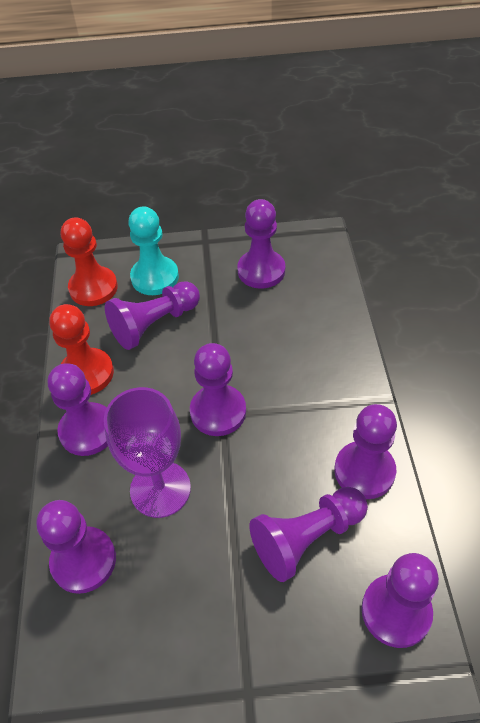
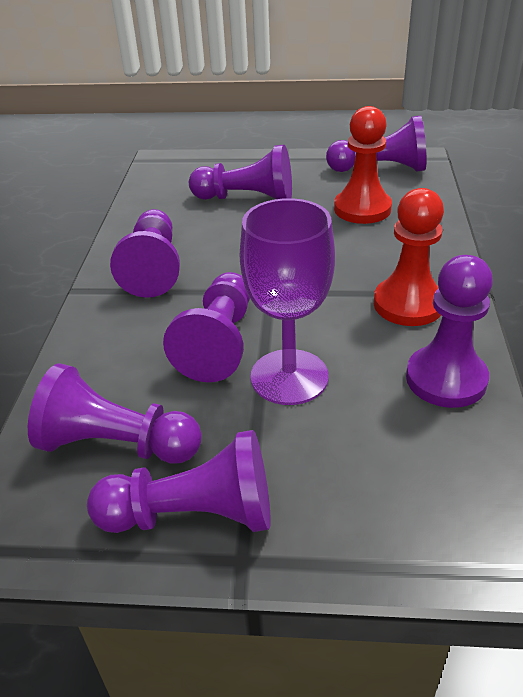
purple pawn: [36,500,116,594] [48,363,108,456] [105,281,200,350] [190,343,246,436] [237,199,285,289] [249,487,368,582] [334,404,397,499] [361,553,439,648] = 8 -> [28,363,202,463] [87,430,271,533] [110,209,180,298] [163,272,250,382] [189,145,292,200] [326,115,426,172] [406,255,493,408] = 7
turquoise pawn: [128,207,179,295] = 1 -> none = 0

